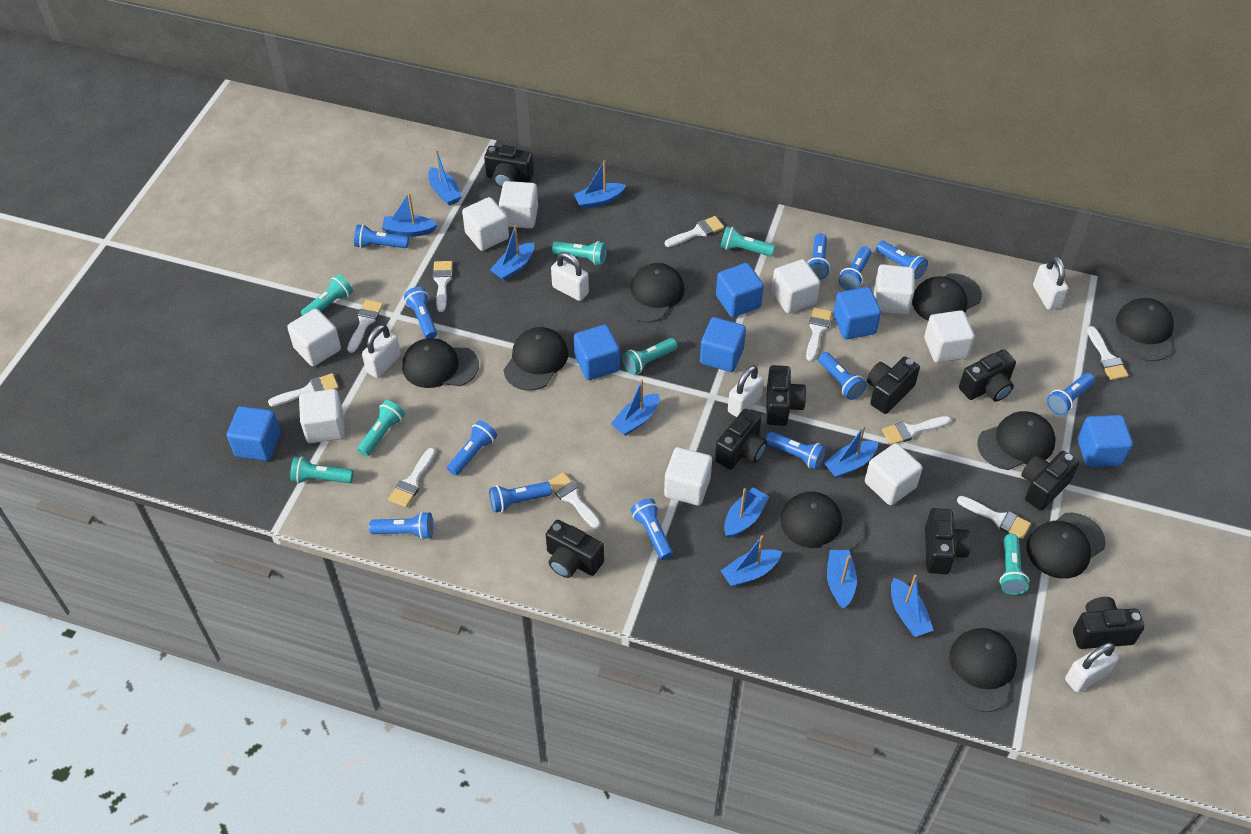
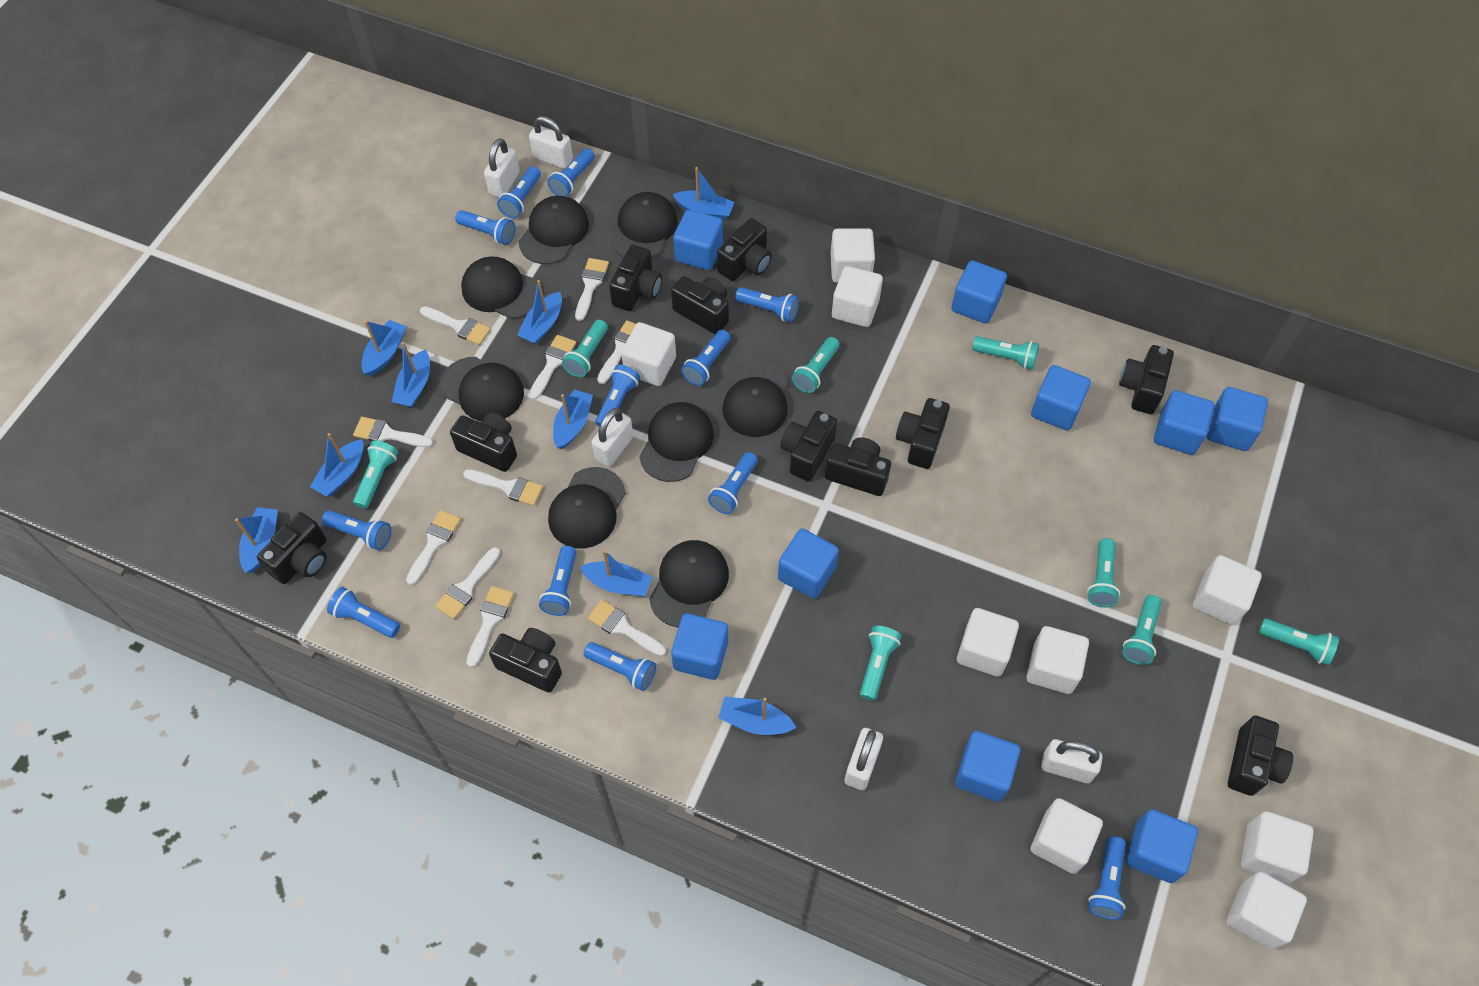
black camera: [484,145,534,188] [546,520,604,578] [715,409,767,470] [766,365,806,426] [867,357,920,414] [925,508,971,574] [959,349,1016,402] [1021,451,1079,511] [1073,597,1145,649] = 9 -> [257,512,327,584] [450,412,517,472] [489,628,562,693] [609,245,662,311] [671,276,729,334] [717,218,772,281] [780,411,837,481] [825,437,891,496] [896,398,950,469] [1119,345,1174,414] [1228,716,1293,796] = 11
black cap: [402,338,479,388] [504,327,568,391] [621,263,685,322] [780,491,864,550] [912,273,982,320] [950,628,1017,712] [977,411,1056,470] [1027,513,1106,579] [1116,298,1174,361] = 9 -> [440,357,524,421] [461,257,543,319] [519,196,589,264] [548,467,626,548] [611,192,678,259] [639,402,714,482] [649,540,729,627] [723,361,788,437] = 8
blue boat: [382,193,438,237] [429,150,462,206] [490,225,534,281] [573,160,626,209] [611,379,659,436] [721,536,782,587] [724,487,769,538] [824,425,878,478] [827,550,857,609] [891,575,934,637] = 10 -> [235,507,278,573] [310,433,364,496] [362,320,406,376] [392,342,430,407] [517,280,562,344] [553,390,593,449] [580,550,652,596] [673,167,734,220] [718,697,796,735] = 9
blue cube: [227,406,281,461] [574,324,620,380] [700,317,746,372] [716,263,764,317] [833,287,881,339] [1078,415,1133,467] = 6 -> [671,613,728,680] [673,210,723,270] [778,529,839,599] [951,260,1007,323] [955,731,1020,802] [1031,365,1091,431] [1126,809,1198,883] [1154,390,1214,455] [1207,387,1268,451] = 9
turquoise flashlight: [290,456,354,483] [301,274,353,316] [357,400,405,456] [552,241,607,265] [622,338,677,375] [720,226,775,257] [1000,534,1029,595] = 7 -> [353,440,398,509] [562,320,608,377] [792,337,840,393] [860,626,901,701] [972,336,1039,370] [1087,538,1120,607] [1122,595,1162,665] [1259,618,1339,665] = 8

